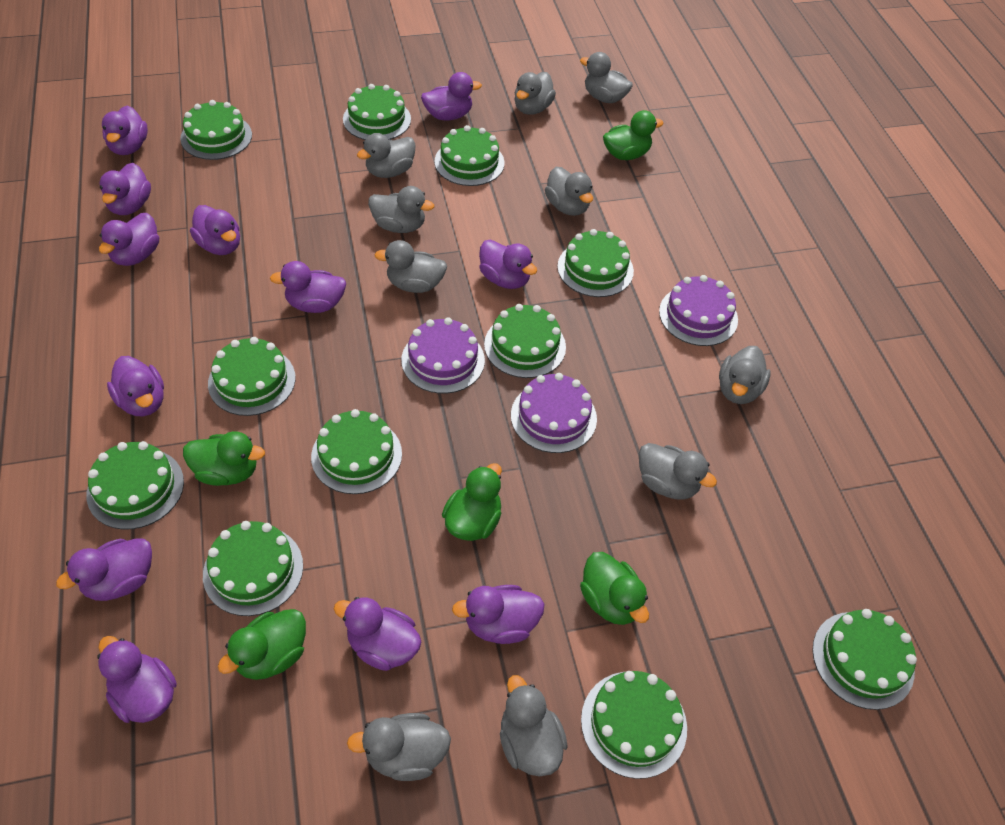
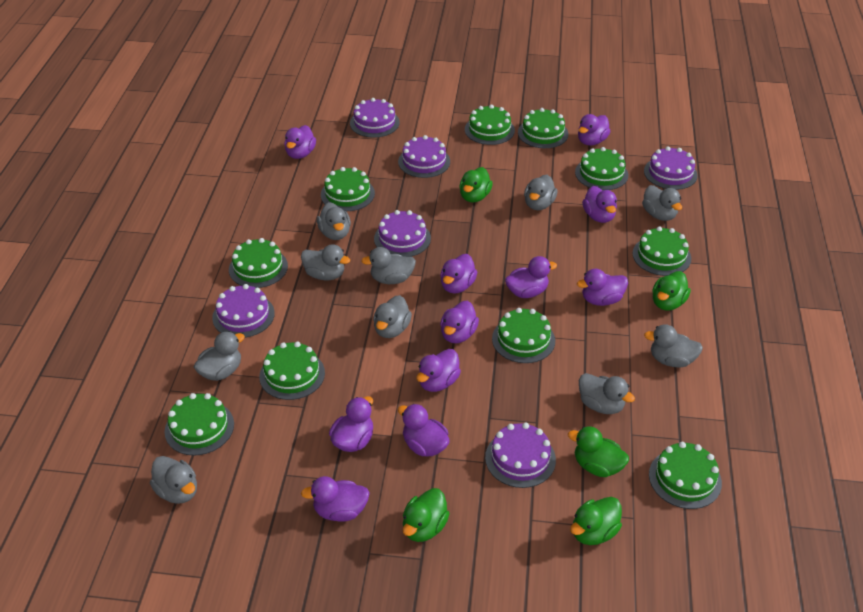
green cake: [86,441,184,529] [180,100,252,160] [203,521,303,616] [208,337,296,416] [311,409,402,494] [343,84,411,140] [434,125,505,186] [484,304,566,378] [557,229,634,297] [581,671,687,779] [812,609,917,710] = 11 -> [165,393,234,456] [229,238,288,288] [259,341,325,400] [321,167,375,211] [465,105,515,145] [492,308,555,363] [518,108,568,148] [575,147,628,190] [633,226,691,276] [649,442,722,509] = 10
purple cake: [401,317,485,394] [511,373,597,453] [659,275,738,346] = 3 -> [212,284,275,338] [350,98,400,138] [374,210,431,257] [398,135,450,178] [485,423,556,488] [644,146,698,190] = 6
purple duck: [56,538,152,601] [97,636,177,723] [99,213,159,266] [100,163,151,215] [102,106,148,155] [107,356,164,416] [190,205,240,255] [270,261,346,313] [334,597,421,671] [421,72,482,121] [452,585,545,644] [479,240,537,289] = 12 -> [284,125,316,159] [301,476,370,522] [329,396,373,452] [398,404,449,457] [416,349,461,392] [440,254,477,294] [440,301,479,343] [505,256,557,298] [577,269,628,306] [578,114,611,145] [582,186,617,223] = 11

